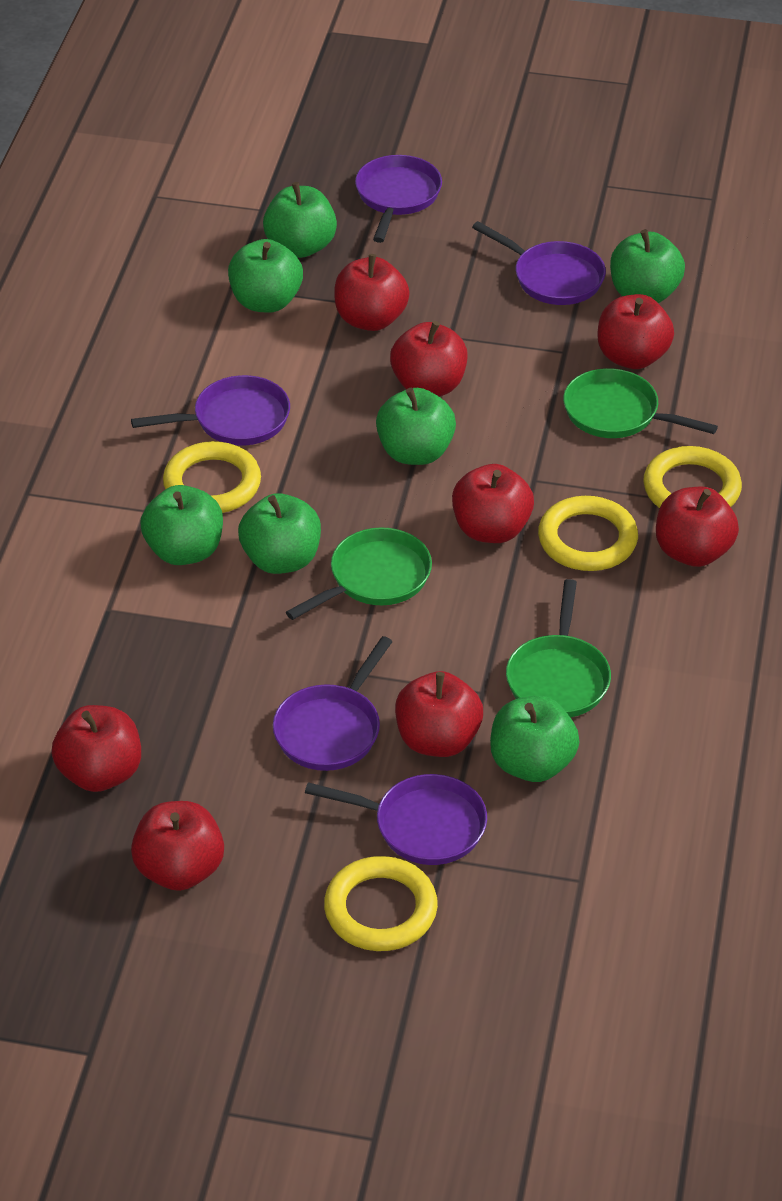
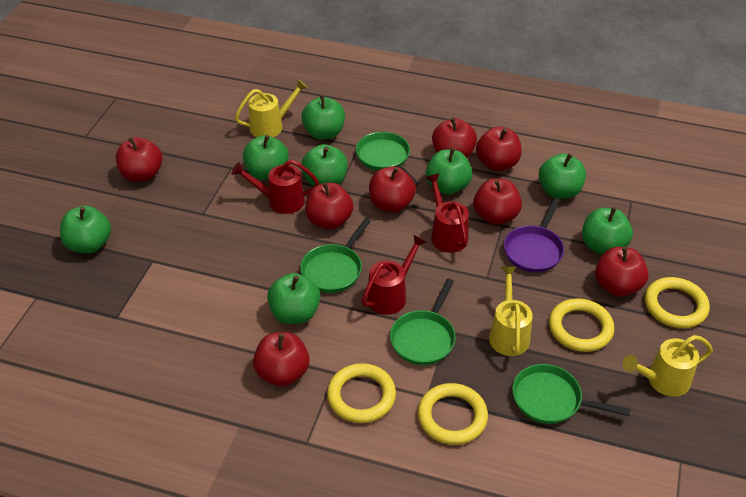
green apple: [140,485,223,565] [228,239,303,313] [238,493,321,574] [263,182,337,258] [376,388,456,465] [490,696,579,782] [610,229,685,303] = 7 -> [60,206,111,253] [243,135,289,180] [267,273,321,324] [301,95,345,140] [302,144,348,186] [426,148,472,195] [539,153,586,199] [582,207,633,255] = 8
green pan: [286,527,432,620] [506,579,611,718] [563,368,718,438] = 3 -> [300,218,371,293] [356,132,419,186] [390,279,456,365] [512,364,630,424] = 4
purple pan: [131,375,290,446] [273,636,393,771] [305,774,487,865] [355,155,442,243] [472,221,606,305] = 5 -> [504,198,564,273] = 1
red watering can: none = 0 -> [231,160,319,214] [362,234,426,315] [425,173,469,253] = 3
yellow watering can: none = 0 -> [235,79,308,137] [489,267,532,356] [622,335,713,397] = 3

